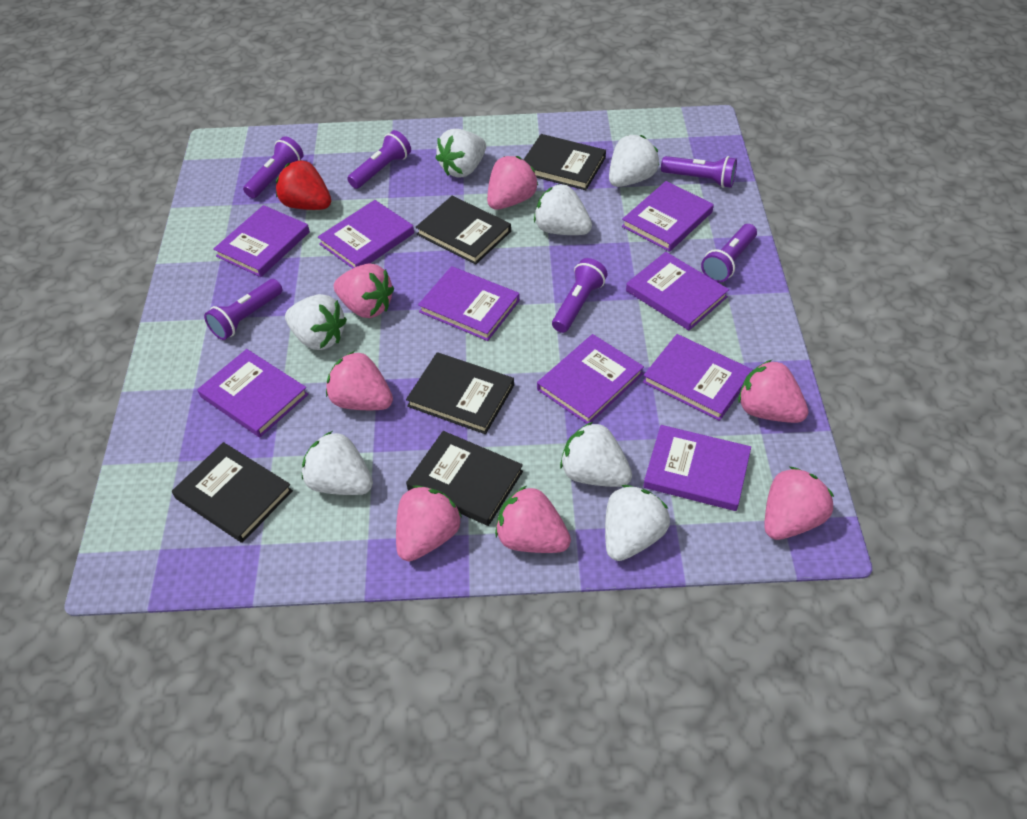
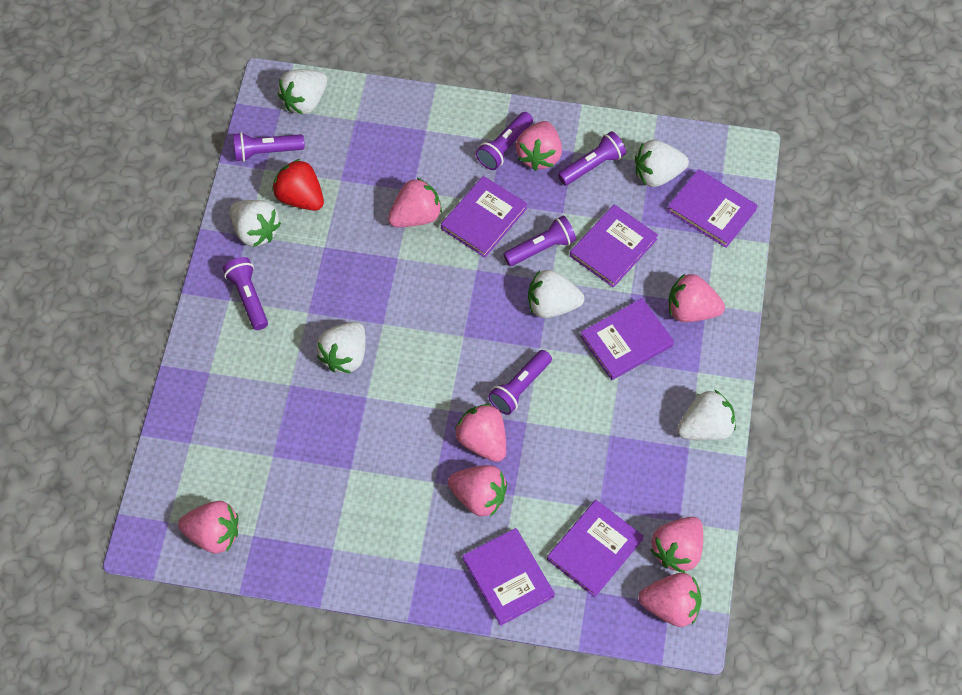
black book: [172,442,293,543] [406,352,514,434] [406,431,523,526] [416,196,511,265] [523,134,606,190] = 5 -> none = 0
pink strawberry: [326,351,393,410] [334,263,394,318] [396,485,462,561] [487,156,538,210] [495,486,571,553] [738,360,808,423] [764,467,834,540] = 7 -> [178,501,238,554] [388,178,442,227] [448,465,507,517] [455,404,506,462] [516,121,562,171] [638,573,702,627] [650,517,703,573] [669,274,725,322] = 8
purple book: [197,349,308,437] [213,205,310,277] [318,200,414,268] [418,266,520,341] [537,334,644,424] [622,181,714,252] [626,252,729,330] [643,334,753,421] [643,425,751,511] = 9 -> [441,176,527,258] [463,528,555,626] [547,500,644,597] [570,204,658,288] [580,298,674,380] [667,169,758,248] = 6
white strawberry: [285,294,347,350] [302,431,373,495] [436,129,486,177] [534,184,592,235] [560,422,632,487] [605,485,670,561] [609,135,659,187] = 7 -> [230,200,281,247] [278,69,327,114] [317,322,365,373] [528,270,584,318] [635,140,689,187] [677,390,736,441] = 6

